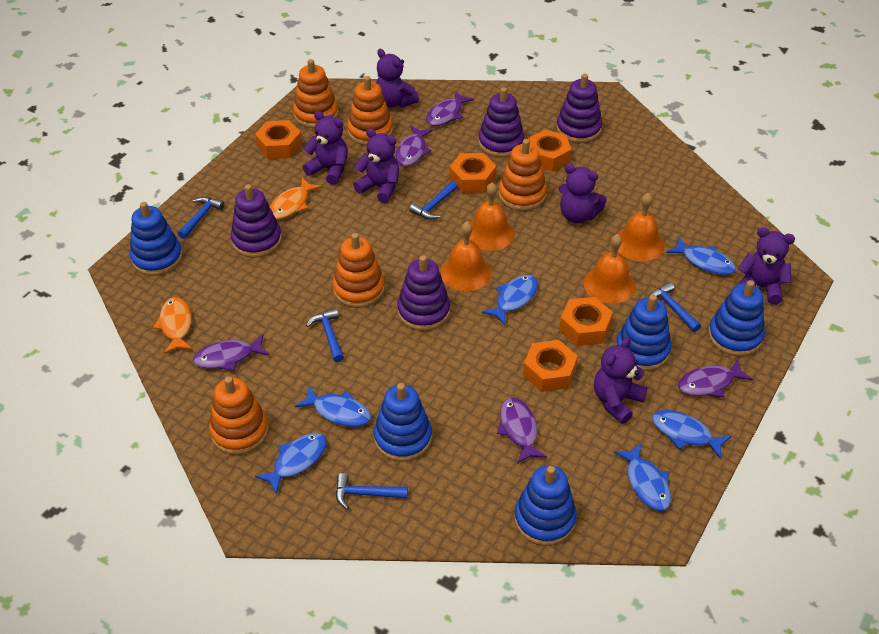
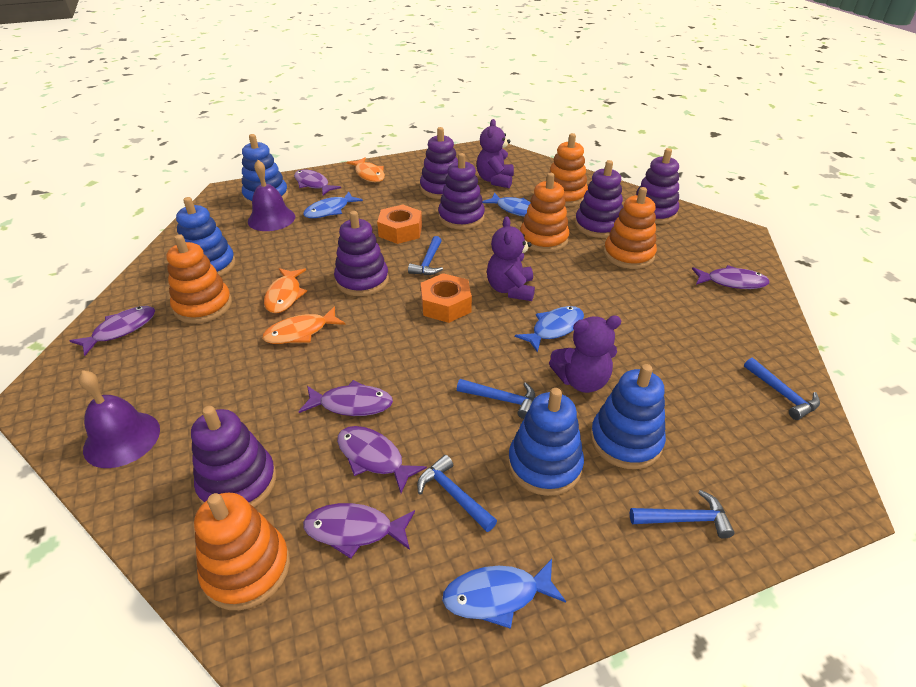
blue fish: [255,433,327,494] [295,386,371,427] [482,275,538,325] [614,444,671,511] [652,410,732,459] [666,237,736,275] = 6 -> [303,192,363,218] [442,559,566,629] [482,192,531,217] [515,306,584,353] = 4
blue stacking toy: [130,202,183,276] [374,383,432,462] [514,465,577,546] [616,295,671,371] [708,280,765,357] = 5 -> [176,197,236,277] [242,134,288,206] [508,388,584,496] [590,364,666,469] = 4
orange bell: [440,222,492,291] [469,182,515,251] [584,234,636,304] [617,193,664,262] = 4 -> none = 0
orange fish: [153,297,193,354] [270,177,322,219] = 2 -> [262,306,346,344] [264,268,307,313] [346,157,385,182] = 3
orange nut: [255,120,302,159] [449,153,496,193] [523,340,578,392] [528,130,571,172] [559,297,613,346] = 5 -> [377,205,422,244] [421,273,472,323] = 2
purple bell: none = 0 -> [78,370,160,468] [248,160,295,231] = 2
purple fish: [193,334,269,371] [396,126,433,166] [426,91,474,126] [497,398,547,464] [678,359,753,397] = 5 -> [70,306,155,356] [294,170,341,195] [299,380,393,416] [303,503,415,559] [337,426,427,493] [692,265,769,289] = 6
purple stacking toy: [231,184,282,258] [397,255,450,331] [478,87,524,157] [556,74,602,143] = 4 -> [191,406,276,508] [334,211,389,296] [420,127,458,199] [438,153,485,229] [575,160,623,238] [636,148,679,224] = 6
purple teddy bear: [303,111,348,185] [353,128,399,203] [376,49,419,108] [559,164,607,223] [594,337,648,424] [738,227,795,305] = 6 -> [477,119,514,188] [487,217,535,301] [549,316,622,393] = 3

